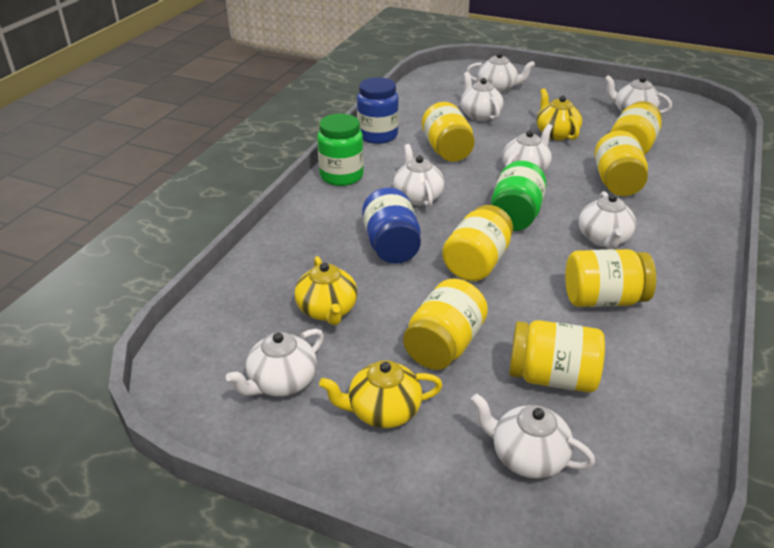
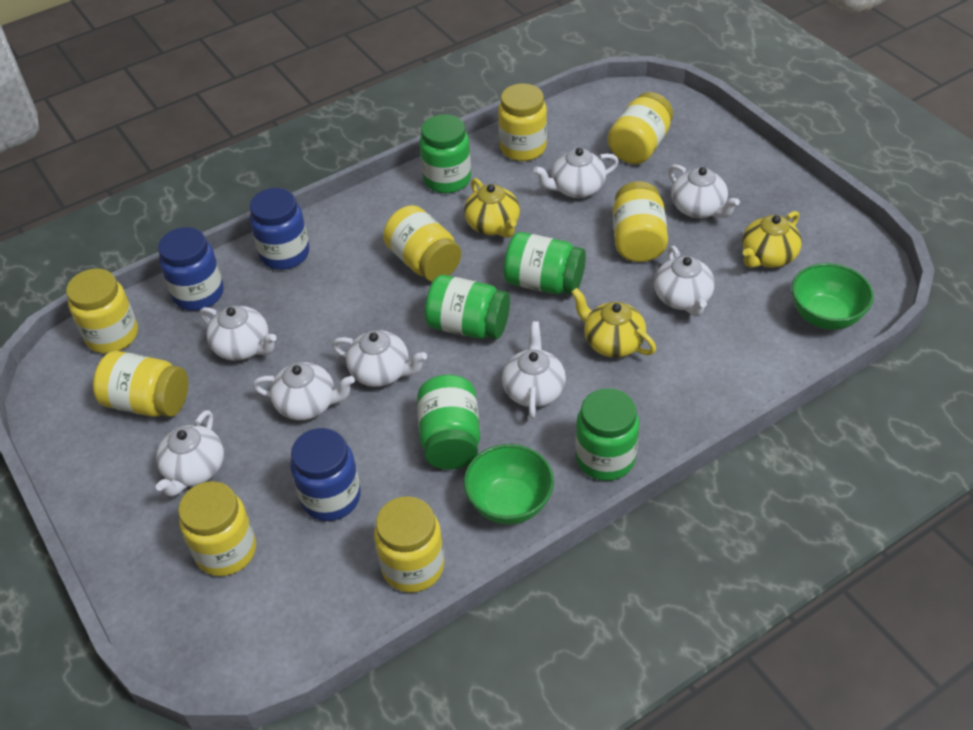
blue jar: [357,77,399,144] [362,187,421,264] = 2 -> [158,227,224,311] [250,188,309,270] [291,428,361,521] = 3
green bowl: none = 0 -> [464,444,554,525] [791,263,874,330] = 2
green jar: [317,114,364,186] [491,161,547,231] = 2 -> [417,375,480,470] [419,114,471,193] [425,275,510,339] [504,232,586,294] [575,388,639,481] = 5
yellow jar: [403,279,488,370] [422,102,475,162] [442,205,513,281] [509,320,605,393] [565,249,656,307] [594,131,648,196] [610,101,662,155] = 7 -> [66,268,138,354] [93,351,188,417] [178,481,256,576] [374,496,444,592] [383,205,461,282] [498,83,547,161] [608,92,673,164] [613,181,668,262] = 8

